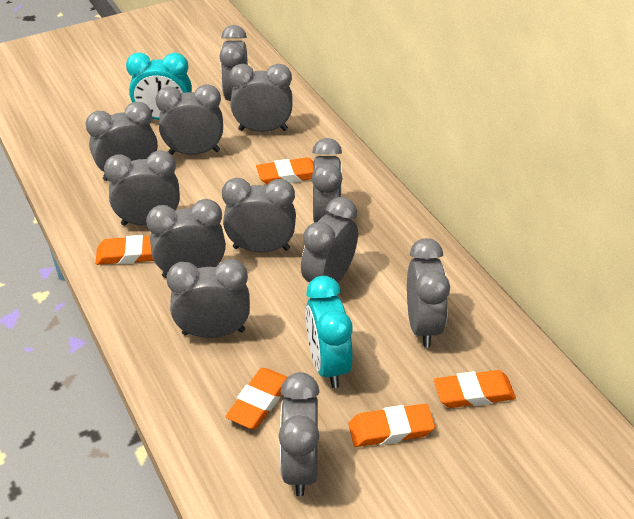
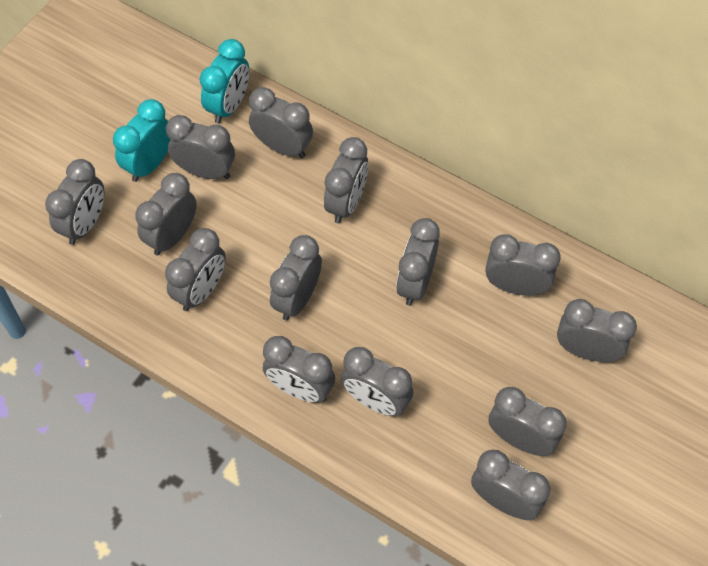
grey clock: [86,102,158,181] [104,150,180,226] [146,199,226,278] [155,84,223,155] [166,259,250,338] [219,25,248,101] [222,178,296,253] [229,64,293,132] [279,372,320,496] [301,197,358,283] [312,138,343,223] [407,238,450,347] = 12 -> [45,159,104,245] [135,173,197,255] [165,228,226,311] [166,115,235,179] [249,87,313,158] [263,336,335,403] [270,235,322,320] [324,137,369,223] [341,347,413,416] [396,218,440,306] [471,450,550,520] [486,234,561,296] [488,387,567,456] [557,299,637,362] = 14
orange eraser: [95,235,154,265] [225,368,287,429] [256,157,314,184] [348,404,435,447] [434,370,516,408] = 5 -> none = 0

